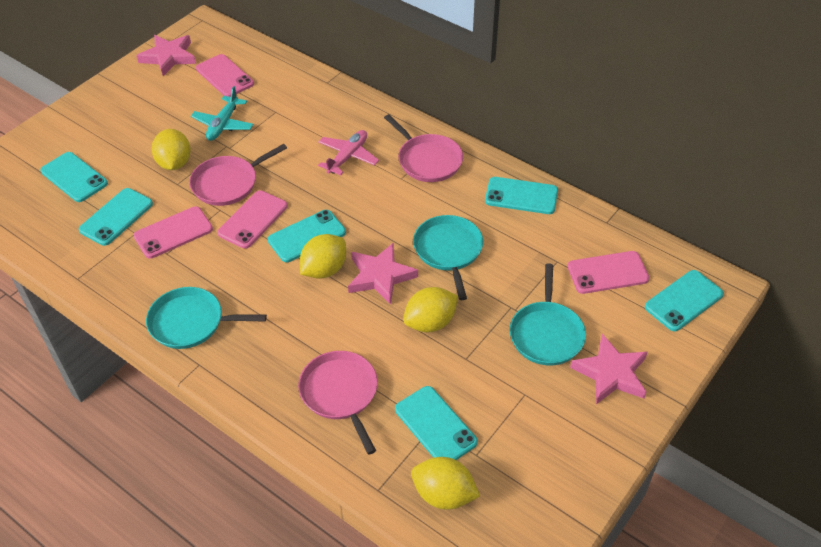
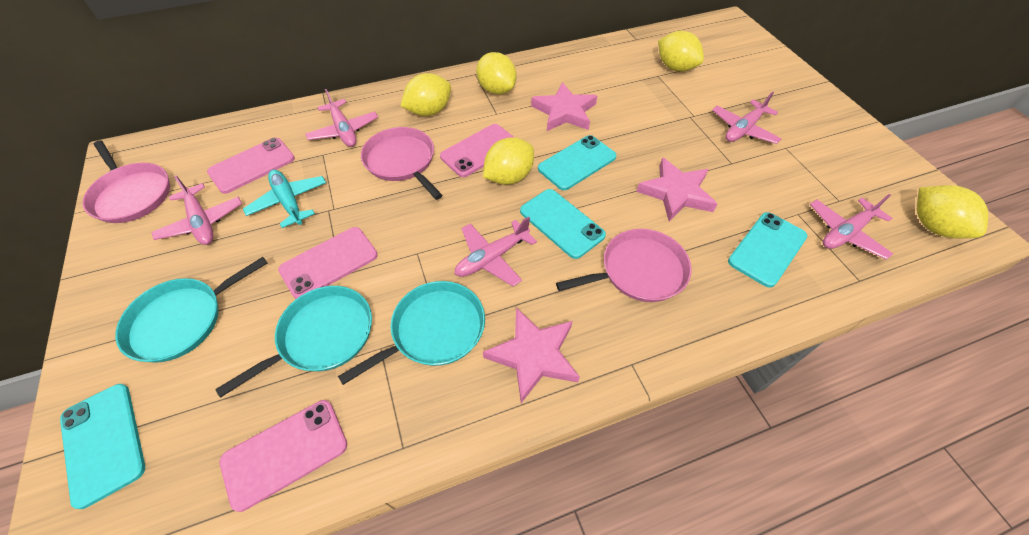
pink plane: [318,130,379,175] = 1 -> [151,175,242,245] [305,89,378,147] [455,216,537,286] [712,92,781,144] [810,194,893,260] = 5
turquoise phone: [40,152,108,202] [79,188,153,246] [268,210,346,263] [395,386,478,460] [485,177,558,214] [645,270,724,331] = 6 -> [60,384,145,509] [520,189,606,259] [538,135,616,190] [728,212,807,288] = 4
yellow lemon: [151,129,191,170] [300,234,346,279] [403,287,458,332] [411,457,480,509] = 4 -> [401,73,451,116] [476,52,516,94] [483,137,534,185] [658,31,704,71] [917,185,988,238] = 5

